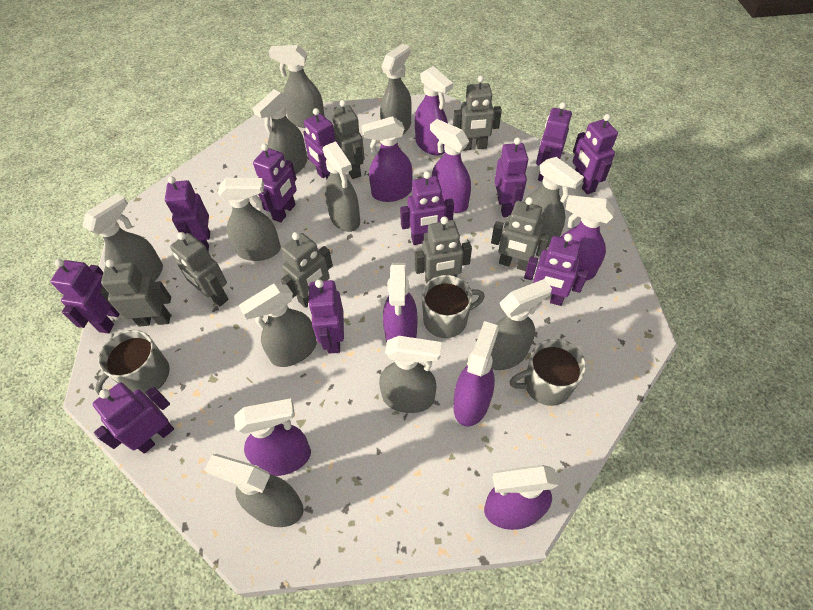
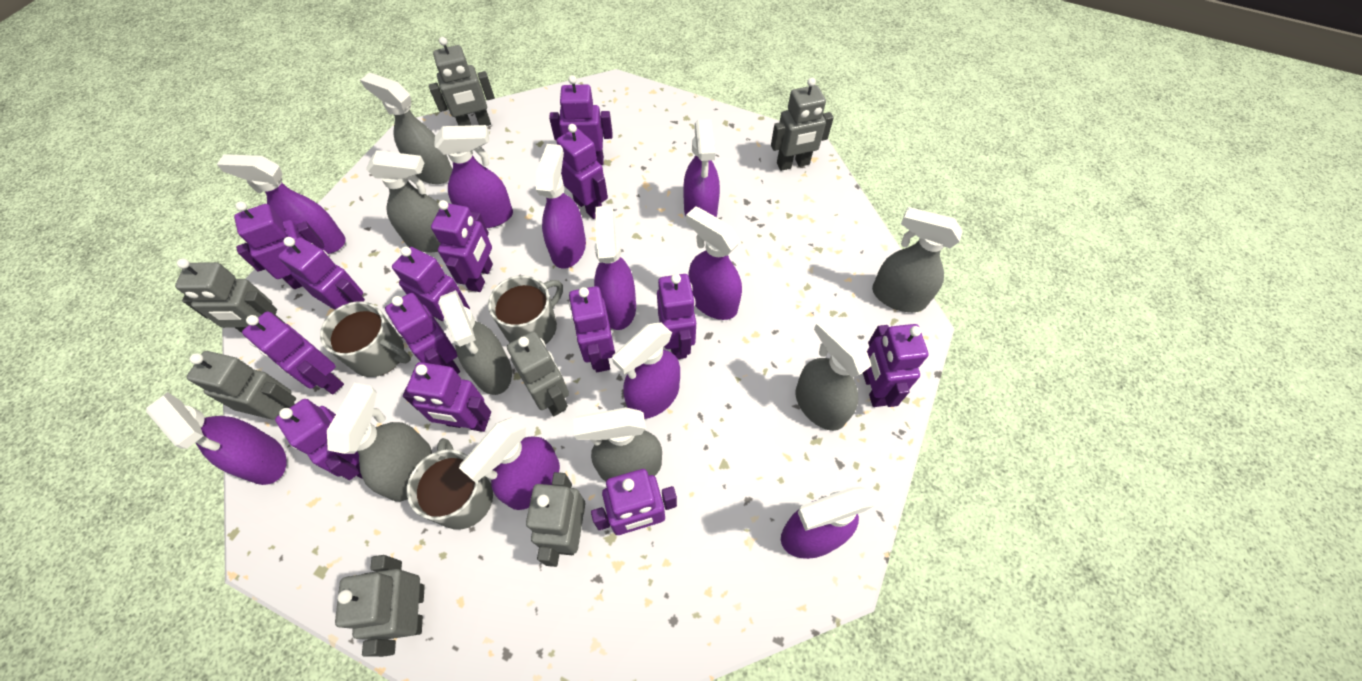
grey spray bottle: [82,193,163,282] [204,454,304,527] [218,178,281,261] [239,284,317,367] [253,89,307,174] [269,45,325,128] [323,141,360,232] [379,336,442,413] [380,44,412,134] [491,279,552,370] [524,157,584,247] = 11 -> [327,383,432,502] [360,73,453,184] [366,150,441,252] [438,290,512,395] [573,407,662,482] [795,316,871,431] [872,207,963,312] = 7
purple robot: [51,259,120,334] [93,382,174,454] [165,176,210,252] [253,144,297,223] [303,108,340,180] [308,279,344,354] [400,171,454,245] [494,137,528,217] [524,233,588,306] [536,102,572,182] [573,114,618,194] = 11 -> [234,202,325,289] [242,311,344,394] [275,399,363,480] [278,237,365,310] [385,293,460,374] [392,247,470,321] [403,362,491,432] [431,200,493,292] [549,75,613,165] [556,124,608,219] [569,286,615,372] [591,469,677,535] [657,274,696,359] [863,324,928,407] = 14
purple spray bottle: [234,398,311,476] [362,116,413,202] [383,263,418,342] [415,66,453,155] [430,119,471,213] [453,321,499,427] [484,465,559,530] [561,195,615,281] = 8 -> [146,392,287,485] [217,154,346,254] [434,125,513,228] [459,417,560,510] [536,144,586,269] [594,206,636,330] [612,322,680,419] [684,119,720,217] [686,206,742,320] [781,487,874,559] = 10

